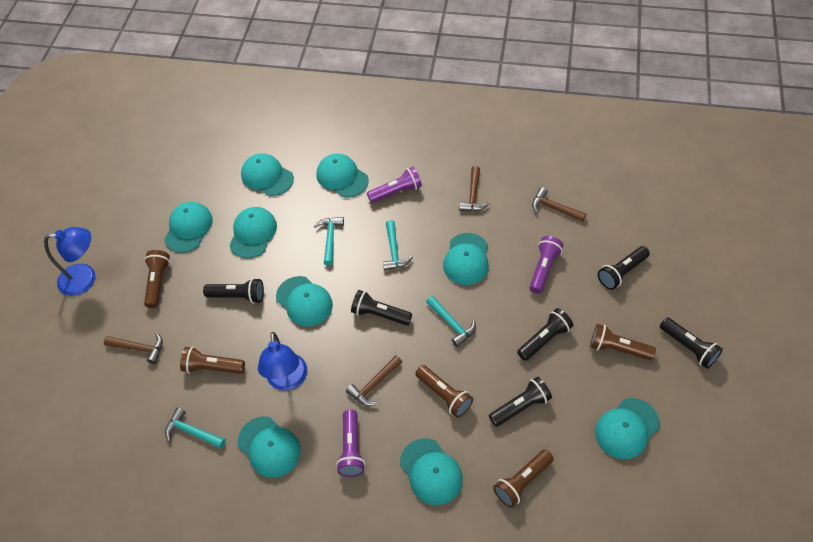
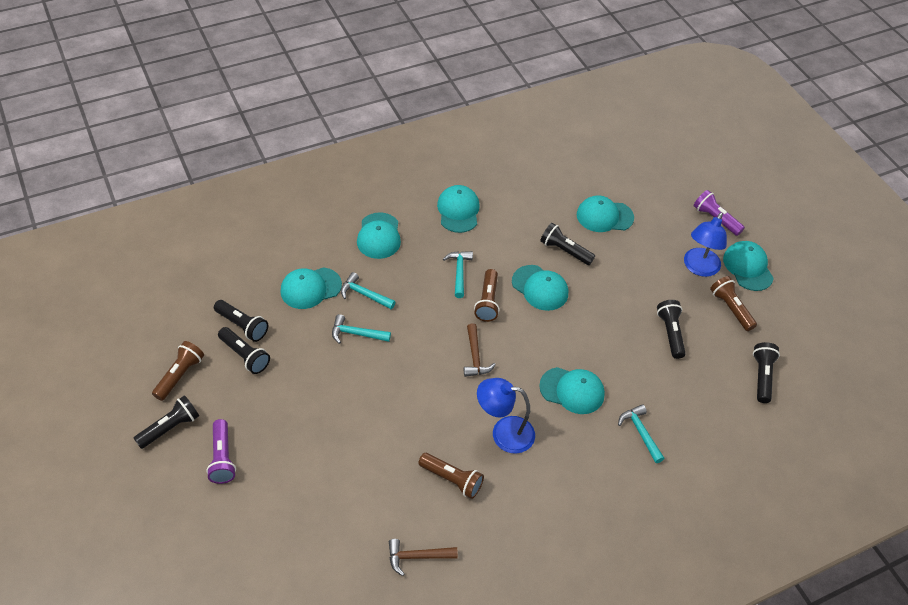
brown flashlight: [144,250,170,308] [180,347,245,374] [415,365,473,418] [493,449,554,508] [590,324,656,360] = 5 -> [152,341,204,401] [418,453,484,499] [474,269,499,322] [710,276,757,331] = 4
brown hammer: [104,333,163,364] [346,355,402,406] [459,166,489,211] [532,187,586,222] = 4 -> [389,539,458,576] [464,323,496,377] = 2
purple flashlight: [336,409,365,477] [367,167,422,203] [530,236,563,294] = 3 -> [206,419,236,484] [694,190,745,236] = 2
turquoise cap: [164,202,213,253] [229,207,277,259] [237,416,301,478] [241,153,294,196] [276,276,333,327] [316,154,369,198] [400,438,463,505] [443,233,489,285] [595,398,660,459] = 9 -> [280,267,342,309] [357,212,401,259] [437,185,480,233] [512,265,568,311] [539,367,605,414] [577,195,634,232] [723,241,774,291] = 7

